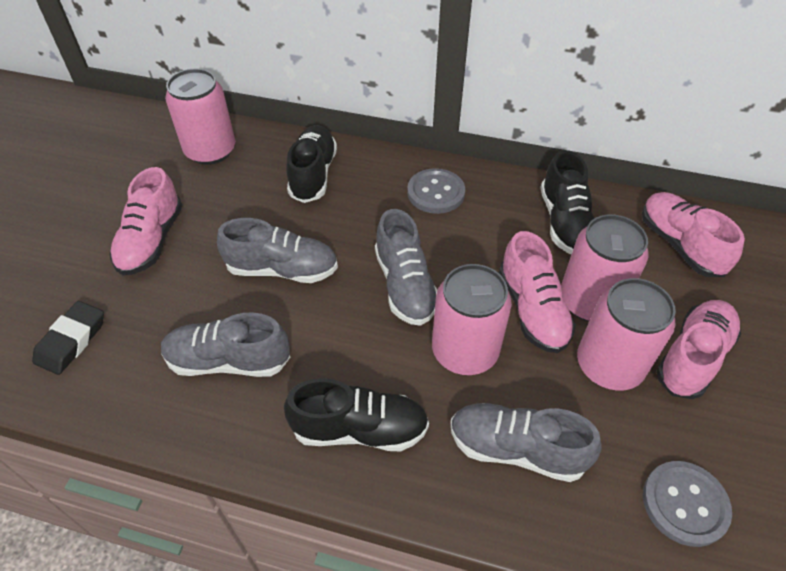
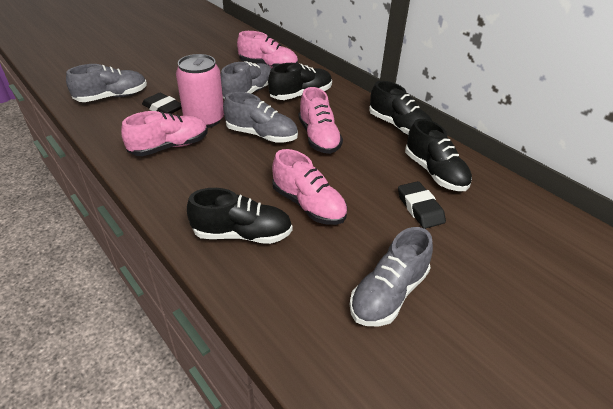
black eraser: [32,301,104,375] = 1 -> [142,93,182,114] [398,181,446,229] = 2
black shoe: [284,378,429,451] [286,125,337,203] [540,150,595,254] = 3 -> [187,188,292,244] [268,63,332,100] [369,81,432,135] [405,119,472,191] = 4
grey button: [407,168,465,214] [643,461,732,547] = 2 -> none = 0
pink can: [165,69,235,165] [432,264,512,375] [561,215,649,321] [577,278,676,391] = 4 -> [176,54,224,128] = 1

